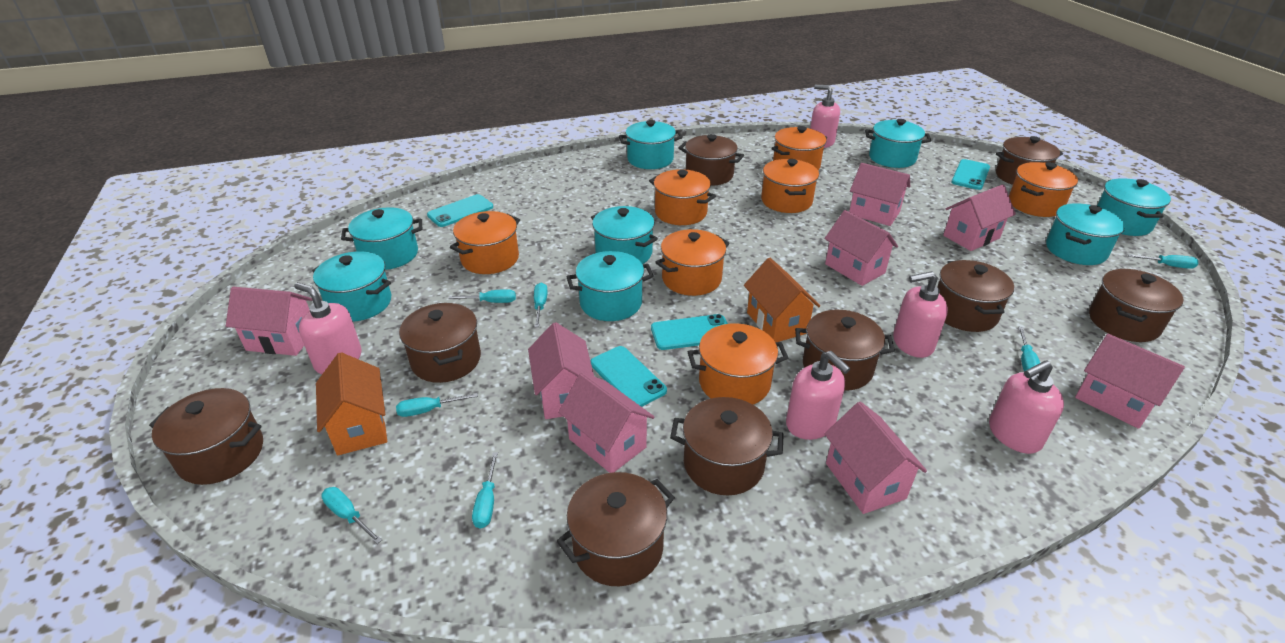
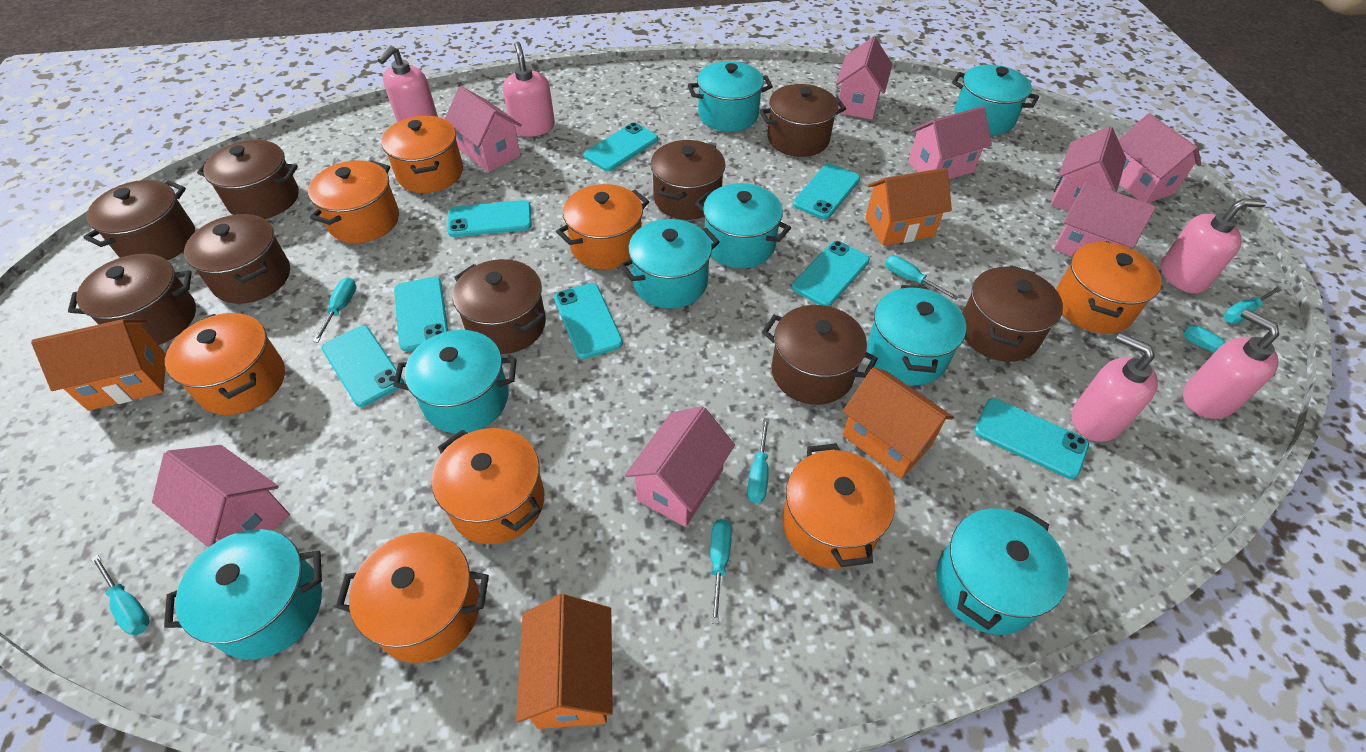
orange house: [316,352,387,455] [744,258,820,342] = 2 -> [31,319,166,411] [516,594,613,729] [843,367,954,479] [865,168,952,246] = 4
orange pot: [450,211,520,274] [649,169,716,225] [655,229,730,296] [688,323,788,404] [761,159,819,213] [771,126,827,170] [1009,162,1078,217] = 7 -> [165,313,285,415] [308,160,399,243] [336,532,489,663] [381,116,463,193] [432,428,544,544] [556,184,649,269] [782,443,895,569] [1056,241,1162,334] = 8
turquoise phone: [427,194,493,227] [590,346,667,407] [651,314,728,350] [951,159,990,190] = 4 -> [322,326,404,407] [394,277,448,351] [448,200,532,237] [554,283,623,359] [584,122,658,171] [792,241,870,306] [793,164,860,219] [974,398,1089,479] = 8

